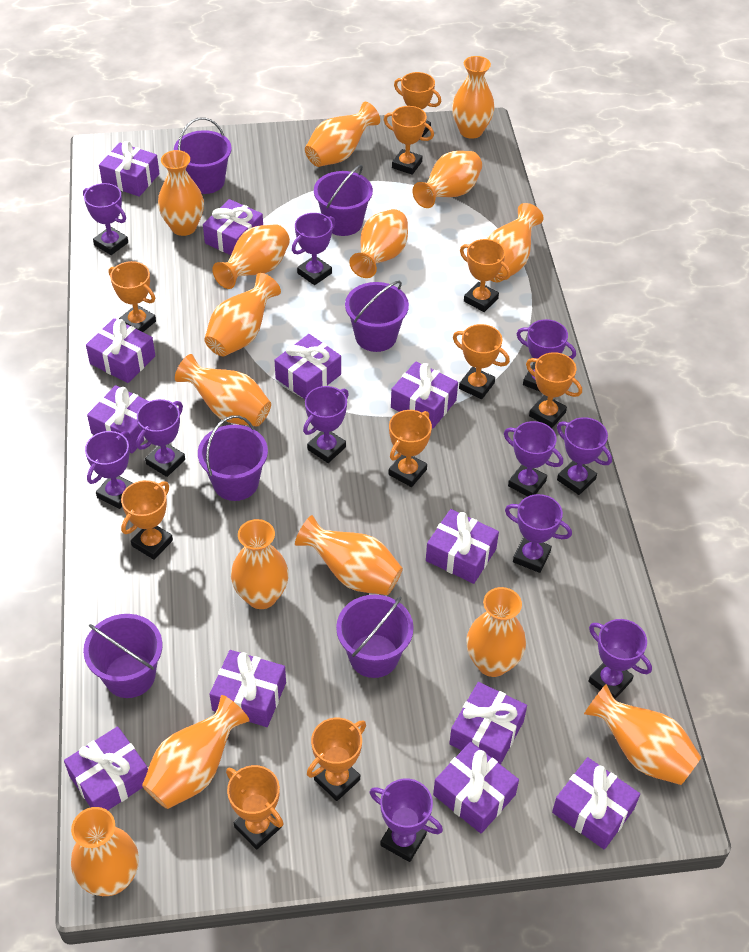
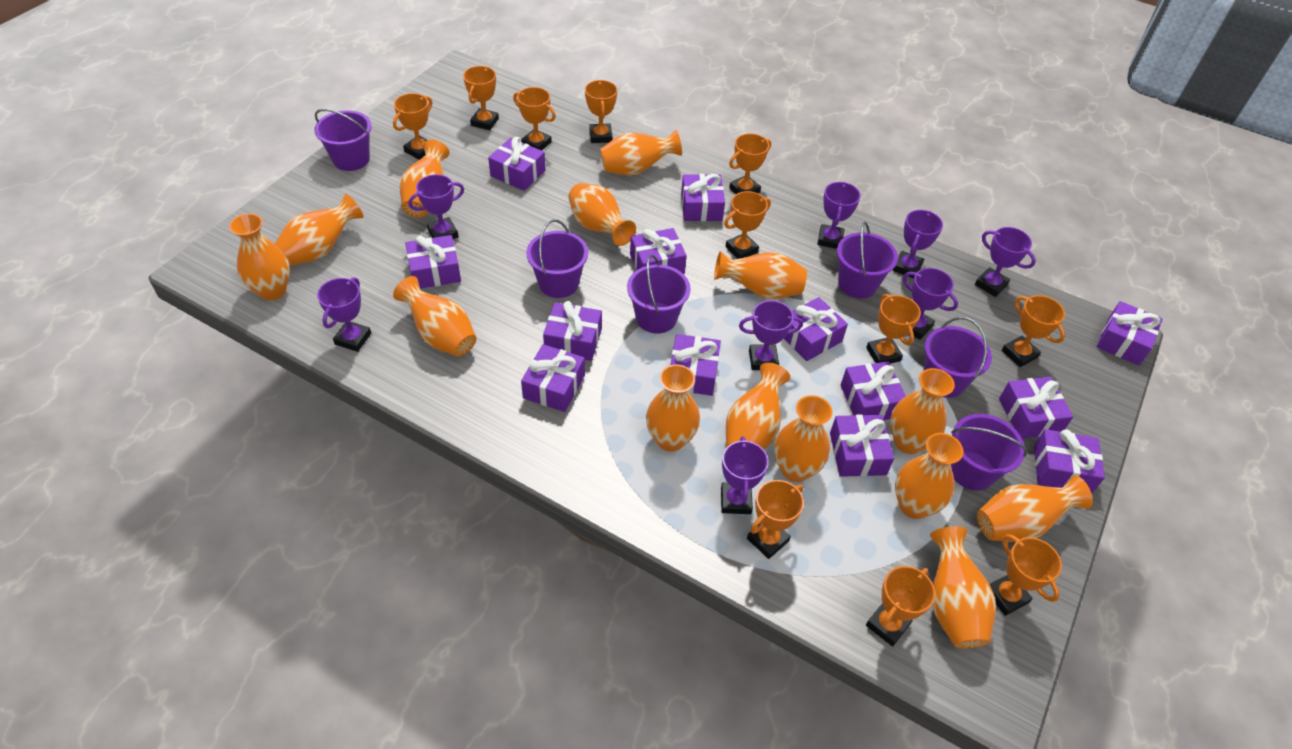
orange trophy: [109,261,156,332] [121,480,173,560] [226,765,284,850] [307,718,366,801] [384,106,434,175] [388,410,432,487] [394,72,441,137] [453,324,510,399] [460,239,511,312] [526,352,582,428] = 10 -> [393,93,432,160] [463,66,499,130] [513,87,556,151] [585,80,617,143] [724,191,771,259] [729,133,771,194] [747,480,804,559] [866,294,921,364] [866,566,935,647] [990,534,1062,616] [1002,295,1065,367] = 11
orange vase: [71,807,139,896] [142,695,250,809] [158,150,204,236] [175,354,271,427] [204,273,281,356] [212,224,290,289] [231,519,289,609] [295,515,403,595] [305,102,380,167] [349,209,408,278] [412,151,482,208] [452,56,495,139] [466,587,526,677] [487,203,544,282] [584,684,702,785] = 15 -> [229,213,290,300] [275,194,364,266] [393,276,476,357] [400,140,450,218] [568,183,636,246] [600,130,682,176] [646,364,700,452] [714,251,807,299] [726,363,790,450] [774,395,832,482] [890,368,955,454] [895,433,964,519] [930,526,996,649] [977,475,1093,542] = 14
purple gift: [64,726,148,810] [86,318,155,383] [87,385,149,453] [99,141,160,197] [203,199,263,255] [210,650,286,727] [275,334,341,399] [391,361,458,428] [426,509,499,584] [433,742,519,833] [449,682,527,765] [552,757,640,850] = 12 -> [405,235,461,289] [488,137,546,191] [521,344,585,412] [543,301,602,361] [630,228,687,274] [670,334,721,396] [681,174,725,221] [784,297,848,361] [830,415,894,477] [841,361,906,420] [999,377,1073,439] [1034,429,1105,493] [1097,301,1163,365] = 13
purple trophy: [83,183,128,255] [85,431,133,509] [136,399,185,477] [292,213,336,285] [303,386,349,463] [370,778,443,862] [504,421,563,497] [505,494,572,573] [517,319,576,391] [557,417,612,495] [588,619,652,699] = 11 -> [317,277,371,352] [408,174,464,239] [721,436,769,514] [739,300,803,370] [817,182,861,249] [893,210,943,278] [903,268,958,340] [975,227,1036,297] = 8

